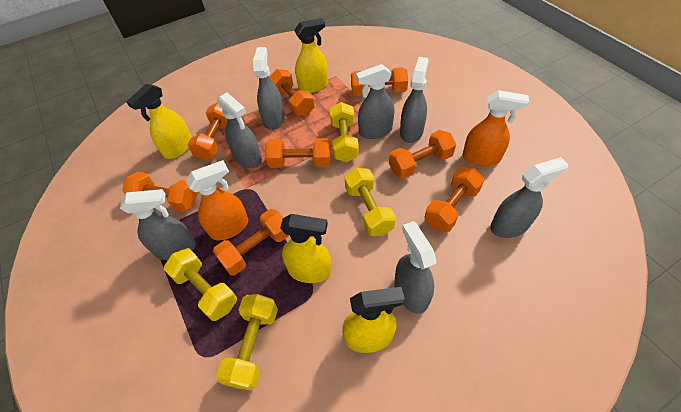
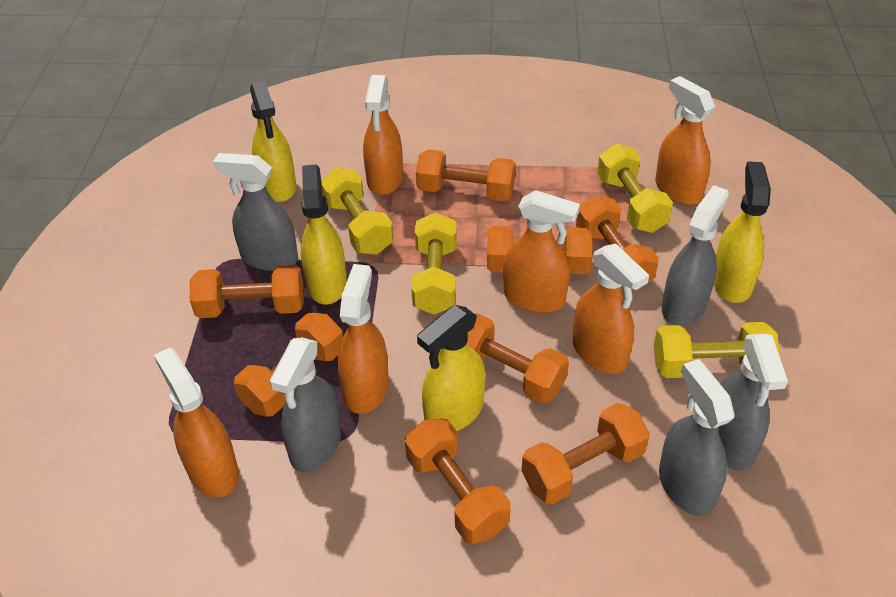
grey spray bottle: [120,189,196,260] [217,92,262,168] [253,47,285,130] [356,64,395,139] [394,221,436,314] [400,57,429,143] [490,157,568,238] = 7 -> [213,153,298,271] [270,337,341,472] [659,359,735,516] [662,185,729,326] [718,334,788,471] = 5
orange spray bottle: [186,160,248,240] [462,90,529,166] = 2 -> [154,348,239,497] [338,264,389,414] [363,75,403,195] [503,190,580,313] [573,244,649,374] [655,76,715,205] = 6

